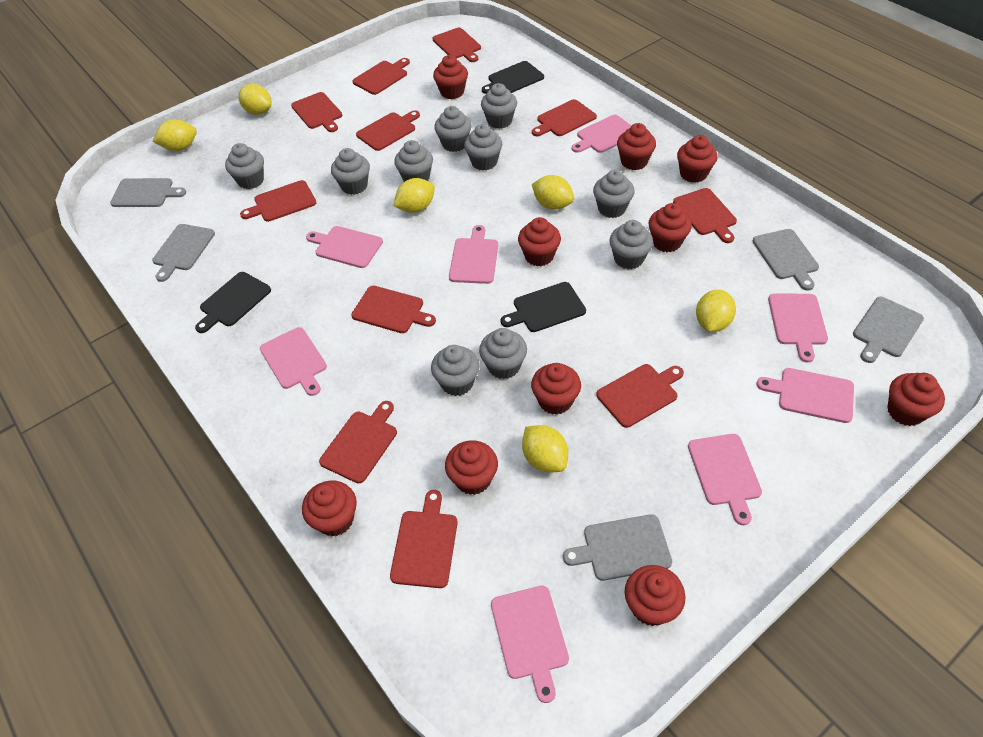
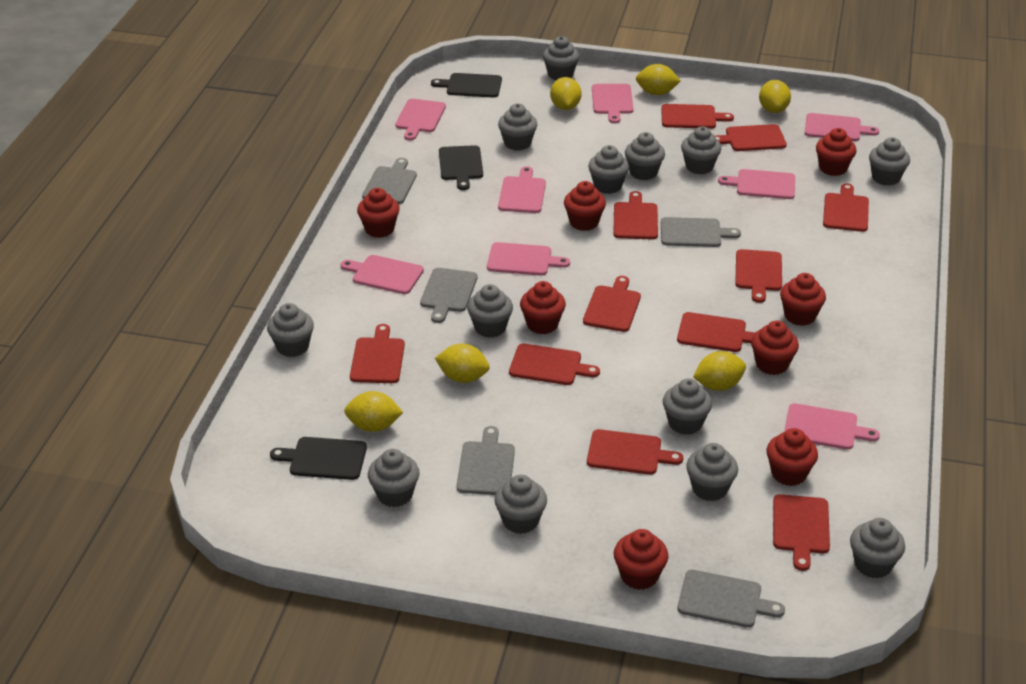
grey cupcake: [225,143,264,189] [331,148,370,195] [394,140,433,182] [431,345,479,396] [434,106,472,152] [464,124,502,171] [479,328,527,379] [481,83,517,129] [593,170,634,218] [609,220,653,269] = 10 -> [267,303,314,357] [368,449,420,507] [467,284,513,338] [494,475,547,534] [498,103,537,151] [543,36,580,80] [588,145,629,194] [625,132,665,180] [663,378,712,435] [681,126,721,174] [686,443,738,501] [850,518,905,579] [869,137,910,186] = 13
red cupcake: [302,481,357,537] [433,55,468,99] [445,440,498,495] [518,217,561,266] [531,363,581,415] [617,123,656,170] [625,565,685,626] [648,203,692,252] [677,135,718,183] [887,373,945,426] = 10 -> [357,188,400,238] [520,281,566,334] [564,181,606,231] [614,529,669,590] [751,321,799,375] [767,428,818,486] [780,273,826,326] [816,128,857,176] = 8

